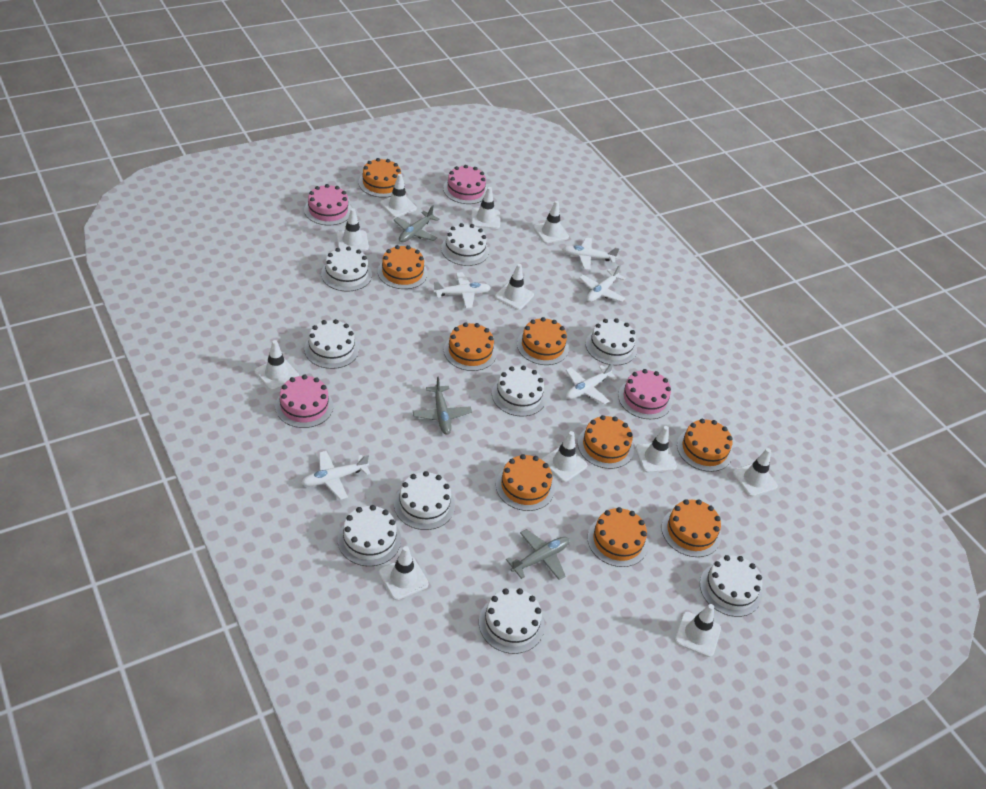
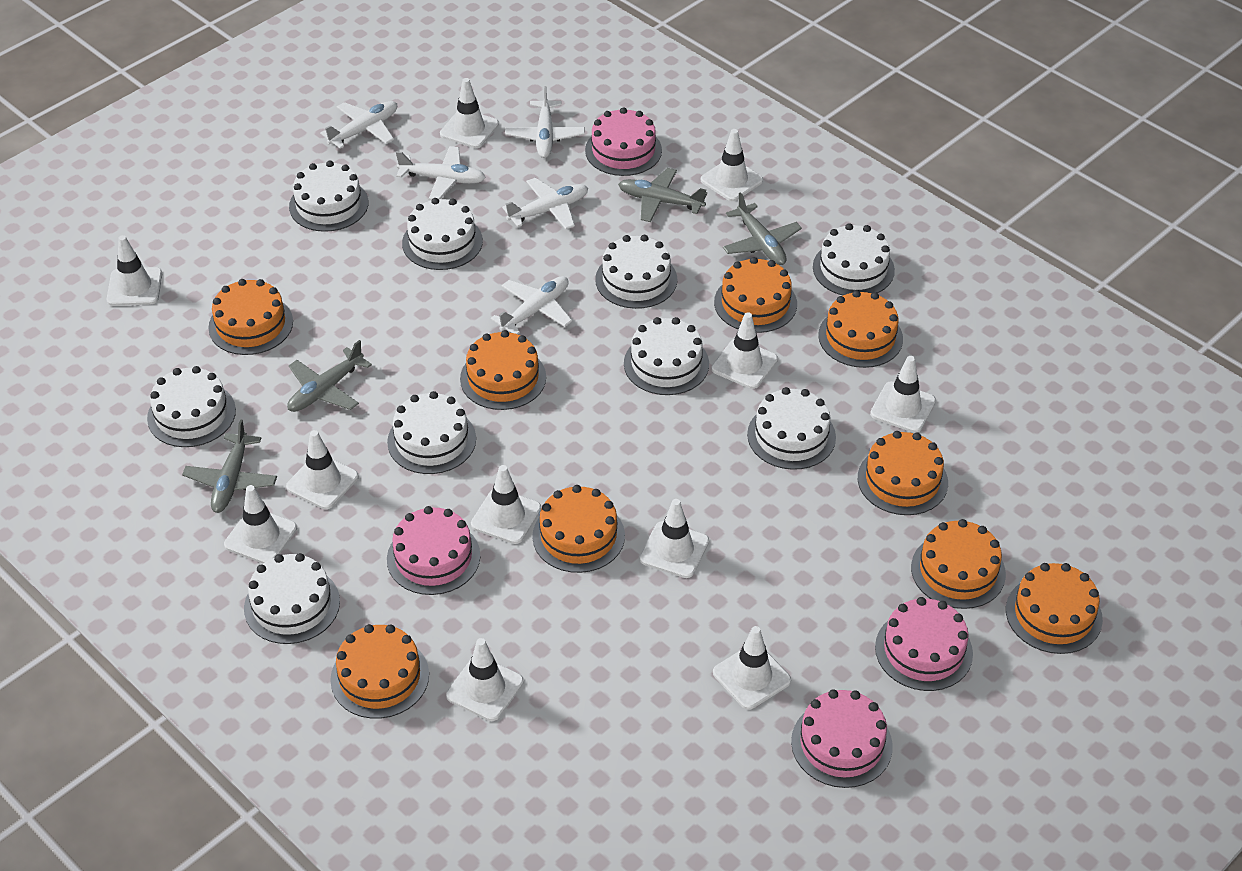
grey plane: [393,205,439,242] [413,376,472,435] [506,529,570,580] = 3 -> [182,419,277,513] [287,340,372,412] [618,168,707,222] [723,192,802,265] = 4

